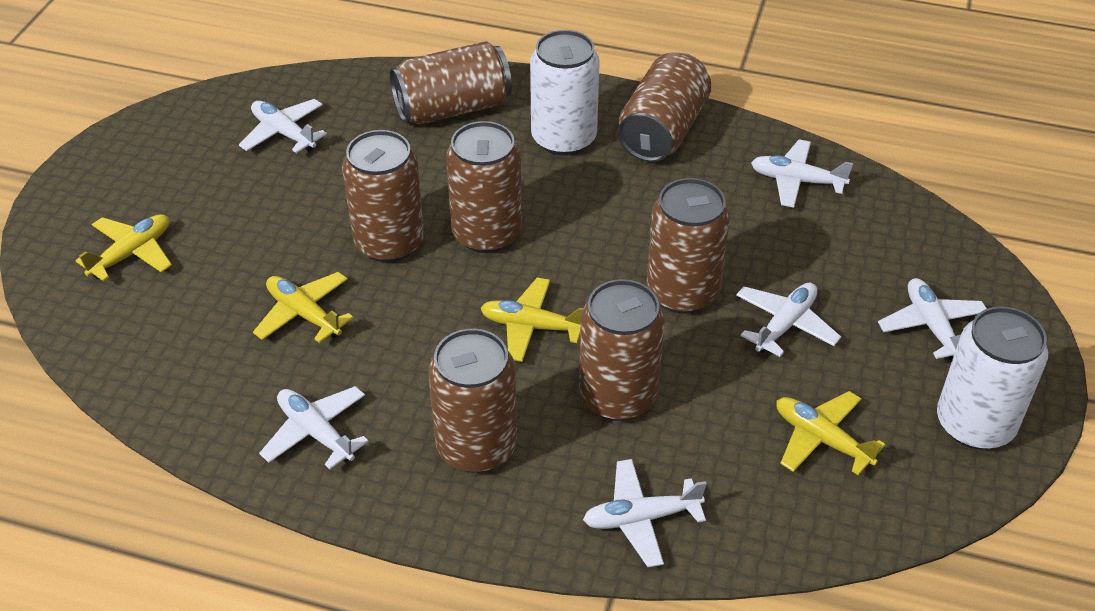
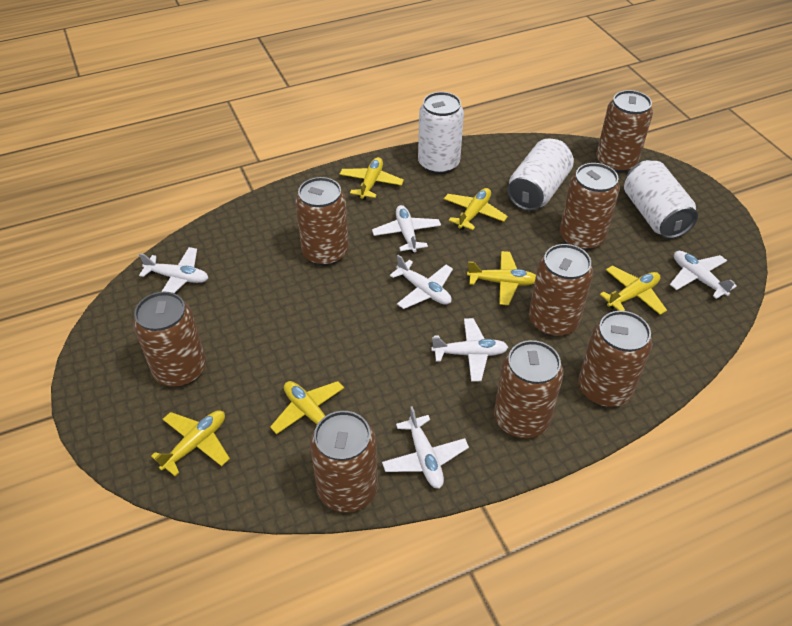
brown can: [342,130,424,263] [390,41,512,124] [428,329,517,473] [446,121,522,253] [579,279,665,421] [618,52,712,162] [646,178,730,314] = 7 -> [133,292,206,387] [295,177,349,266] [310,411,378,513] [494,340,564,438] [529,244,593,337] [560,163,620,250] [578,311,653,407] [596,90,653,173] = 8
white can: [530,30,600,156] [937,307,1048,449] = 2 -> [418,92,464,174] [508,138,574,211] [624,160,698,239] = 3
yellow plane: [75,214,172,281] [253,272,354,343] [481,277,583,362] [776,391,886,475] = 4 -> [151,410,230,476] [270,381,344,434] [340,157,404,200] [444,188,508,230] [467,251,536,305] [600,266,667,315] = 6

